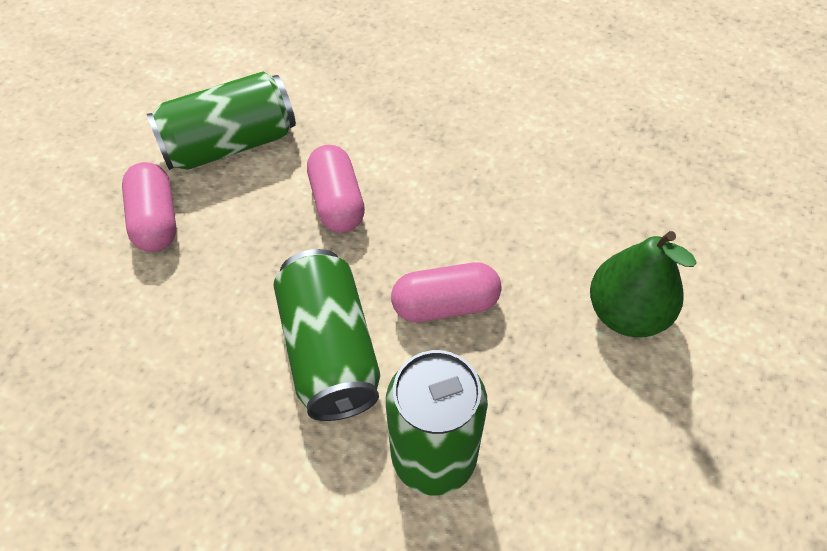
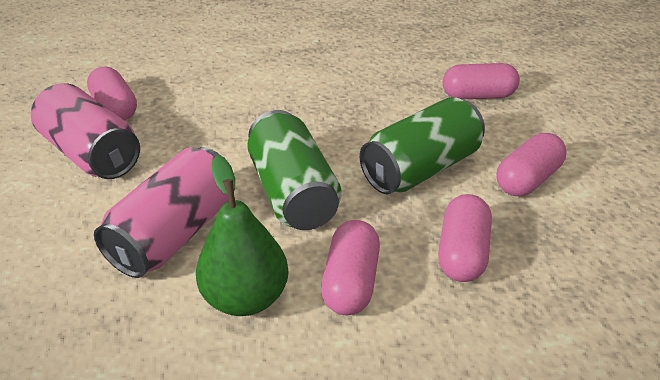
green can: [147,71,296,170] [274,249,380,421] [386,350,488,495] = 3 -> [247,110,342,230] [360,97,485,194] = 2
pink can: none = 0 -> [31,83,140,179] [94,147,229,278] = 2
pink capsule: [122,162,176,252] [307,145,365,233] [391,262,502,322] = 3 -> [87,66,137,121] [321,220,380,315] [438,194,492,282] [443,63,520,99] [496,133,566,196] = 5

